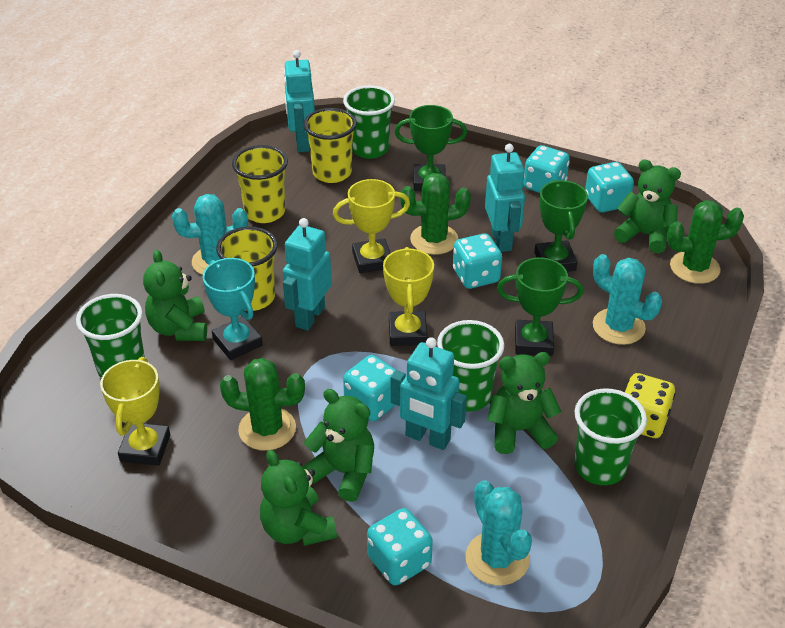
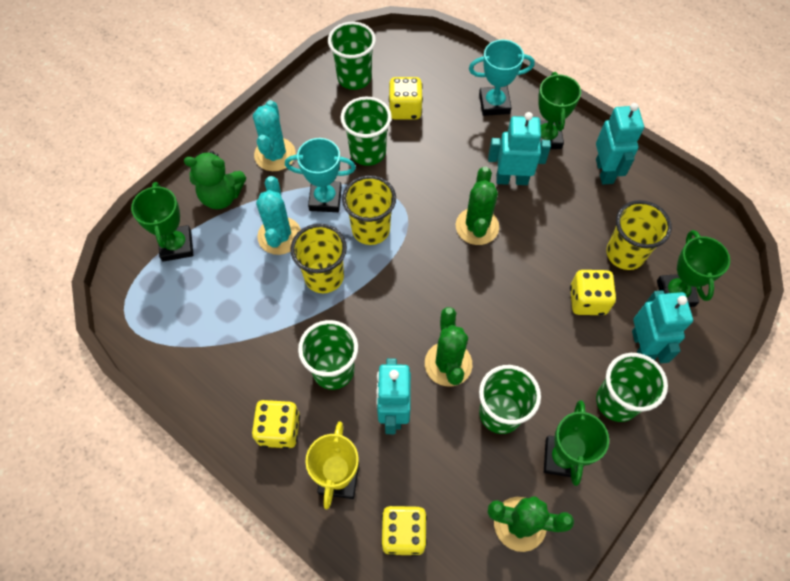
green cup: [76,294,145,378] [343,85,395,159] [437,320,504,412] [574,388,647,485] = 4 -> [298,320,358,390] [328,22,376,90] [340,97,392,166] [479,365,541,434] [596,353,668,422] = 5
green teddy bear: [143,250,207,341] [260,450,337,546] [303,389,374,502] [487,352,562,454] [614,159,681,253] = 5 -> [184,151,246,209] = 1
green trophy: [395,105,467,191] [497,257,583,356] [534,180,588,272] = 3 -> [131,182,193,262] [538,72,581,149] [544,400,609,486] [657,230,730,307] = 4
turquoise cactus: [172,194,248,275] [465,480,532,585] [593,254,662,345] = 3 -> [253,100,296,171] [256,176,301,255] = 2
turquoise dice: [343,355,396,421] [367,508,433,585] [453,233,502,289] [523,145,570,193] [585,162,634,212] = 5 -> none = 0
turquoise trophy: [203,258,263,360] = 1 -> [285,138,356,212] [469,40,535,116] = 2
yellow dice: [625,373,675,438] = 1 -> [252,400,300,449] [381,505,427,556] [389,77,423,120] [570,270,616,315] = 4
yellow trophy: [100,357,170,466] [333,179,410,273] [383,247,434,346] = 3 -> [305,421,359,509] = 1

